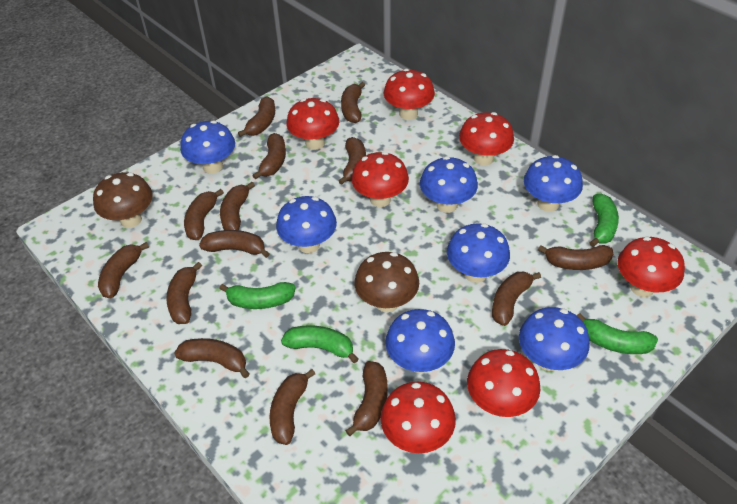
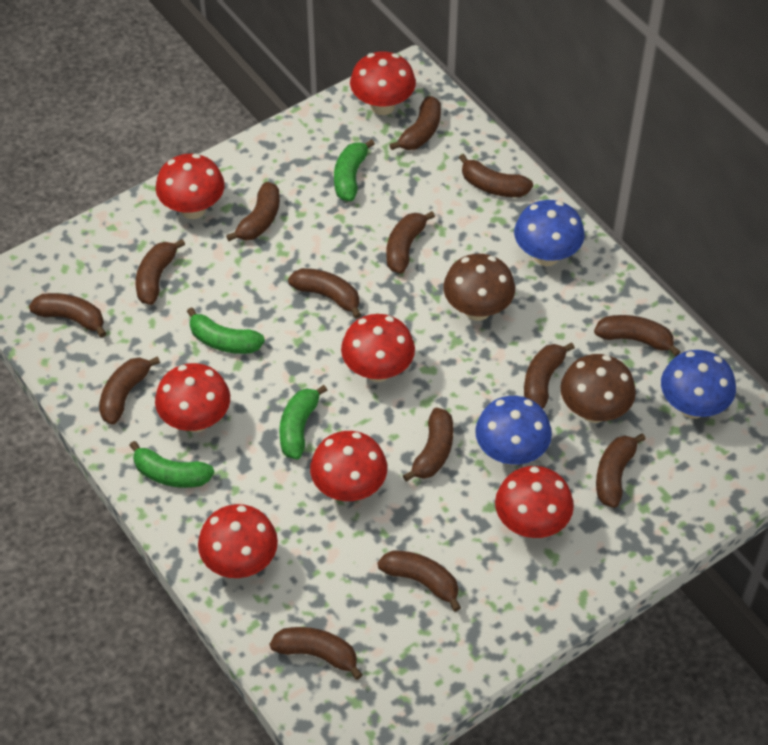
blue mushroom: [180,120,235,174] [276,196,337,253] [385,309,455,373] [420,156,478,213] [447,223,510,283] [519,307,590,371] [524,155,583,212] = 7 -> [475,396,552,465] [514,200,585,266] [661,350,736,419] = 3

